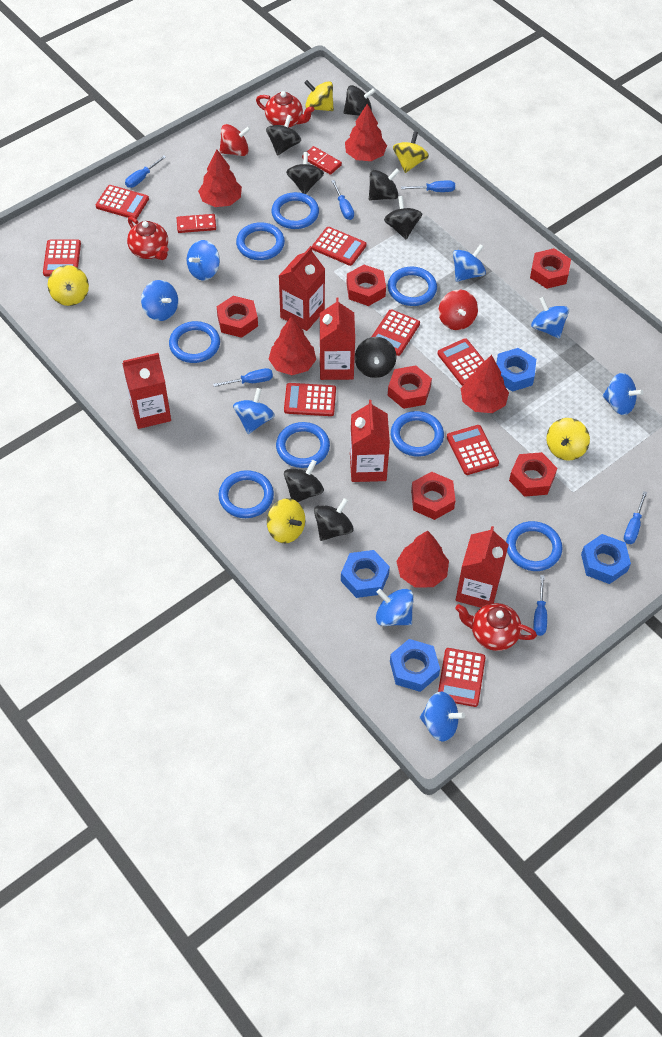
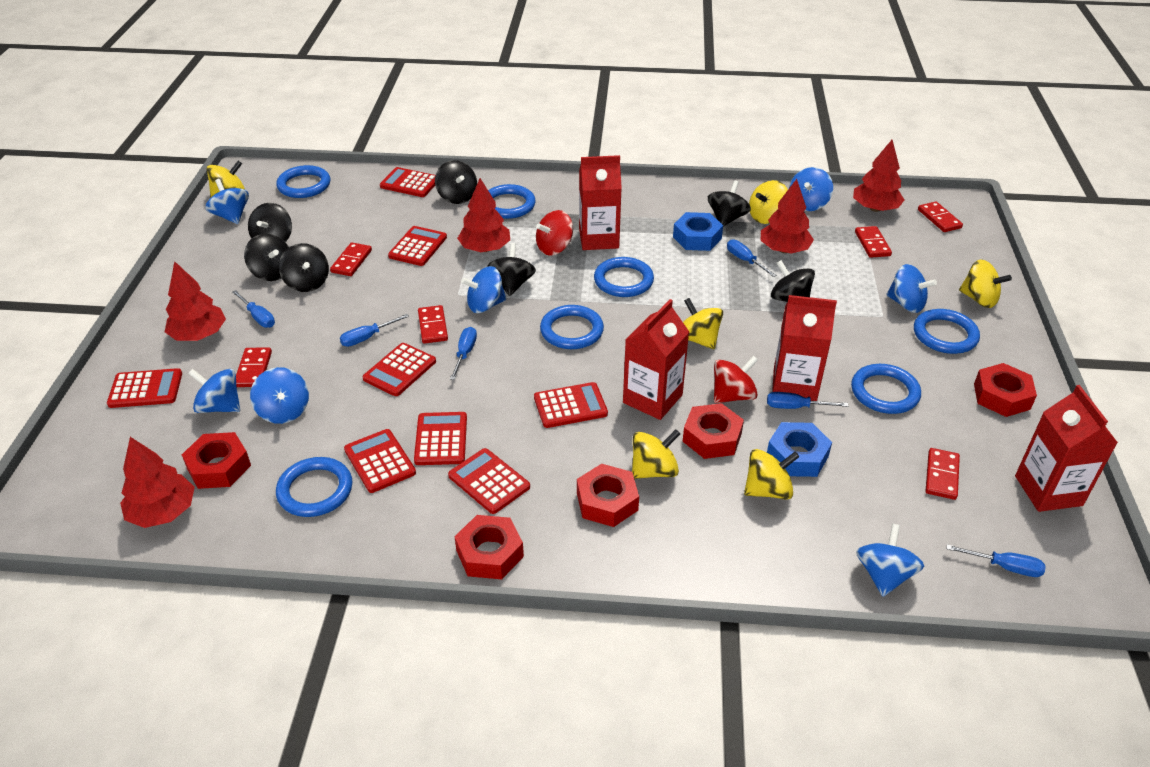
black spinning top: [266,115,301,156] [284,460,324,502] [286,152,324,194] [314,498,353,541] [343,85,376,116] [355,337,396,378] [369,169,400,201] [384,196,422,239] = 8 -> [244,234,289,281] [248,203,292,242] [279,243,329,292] [435,160,477,204] [487,243,536,296] [708,180,751,227] [771,260,815,302] = 7
blue nut: [341,550,390,598] [390,639,440,692] [496,348,536,392] [581,534,631,584] = 4 -> [673,212,723,251] [767,422,832,477] = 2
blue ring: [169,321,220,363] [218,470,274,518] [236,222,285,260] [271,192,319,229] [276,422,330,468] [388,267,437,306] [391,411,444,457] [506,521,562,571] = 8 -> [276,165,330,198] [276,457,352,517] [488,184,536,219] [540,305,604,349] [594,257,654,297] [851,364,921,414] [914,309,980,354] = 7
blue spinning top: [141,280,178,321] [187,240,220,280] [233,388,275,434] [376,589,414,626] [420,692,465,742] [453,244,486,282] [531,297,569,339] [602,373,643,415] = 8 -> [188,369,240,413] [205,179,249,224] [250,367,309,424] [461,266,506,313] [789,167,833,211] [856,524,924,597] [886,264,937,313] = 7
red carton: [122,353,171,429] [279,246,325,331] [319,298,355,380] [350,400,390,482] [456,526,509,608] = 5 -> [579,155,622,250] [623,299,689,420] [772,295,837,401] [1015,385,1118,512] = 4
red domino: [177,214,216,233] [302,146,342,175] = 2 -> [236,347,272,387] [330,242,372,276] [418,305,448,344] [855,226,892,258] [918,201,963,232] [926,448,960,500] = 6
red nut: [217,296,258,338] [347,265,386,306] [388,365,432,409] [411,472,455,520] [509,452,557,497] [530,248,571,289] = 6 -> [182,432,251,489] [454,515,524,579] [577,464,639,527] [682,403,744,459] [974,363,1037,417] = 5
red teapot: [127,216,168,260] [256,91,314,128] [455,603,537,651] = 3 -> none = 0
yellow spinning top: [48,265,89,306] [267,498,305,543] [304,80,334,111] [393,131,429,173] [546,418,590,461] = 5 -> [207,161,245,197] [632,429,680,479] [683,298,723,349] [744,449,799,500] [749,180,788,224] [959,259,1012,308] = 6

